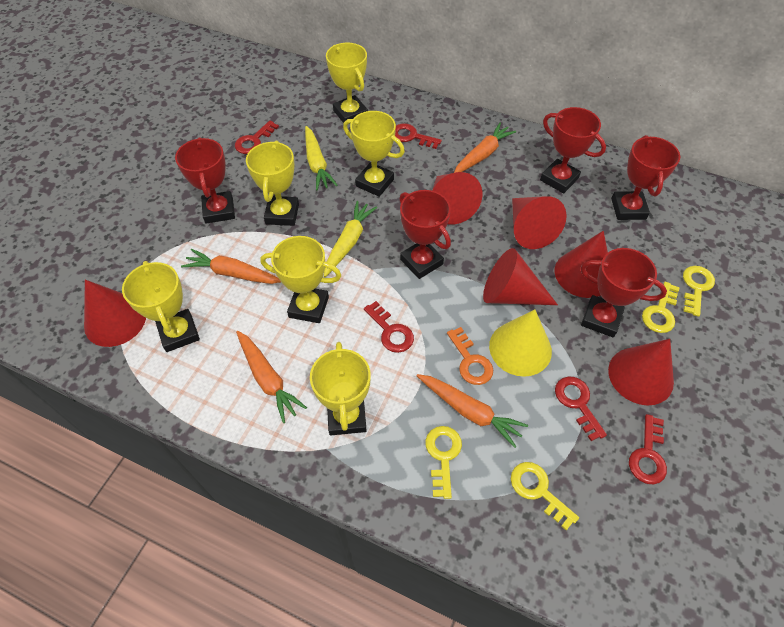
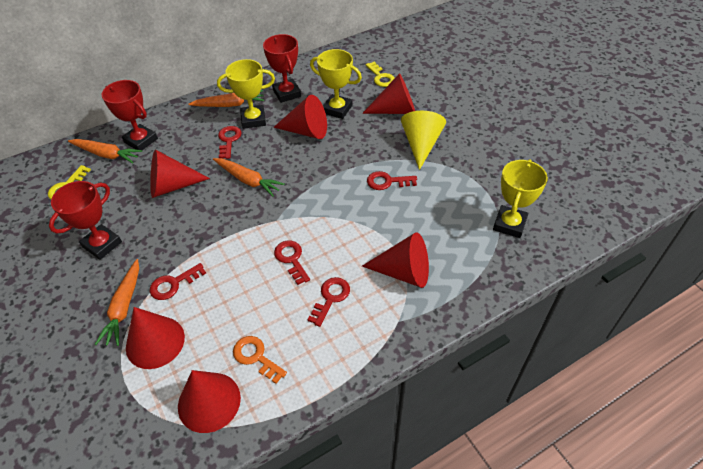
red trophy: [175,137,235,224] [400,190,451,279] [540,107,606,193] [581,248,667,338] [611,135,680,220] = 5 -> [49,181,122,260] [101,80,158,150] [263,34,301,103] = 3
yellow carrot: [305,126,337,190] [324,201,377,277] = 2 -> none = 0
yellow key: [425,426,462,499] [511,462,579,530] [642,282,680,333] [683,266,715,317] = 4 -> [48,165,91,199] [366,62,395,87] = 2
yellow trophy: [122,261,200,352] [246,140,299,226] [260,236,341,323] [310,342,371,436] [326,43,368,124] [343,111,405,197] = 6 -> [217,59,275,129] [310,49,362,119] [493,159,548,238] = 3

